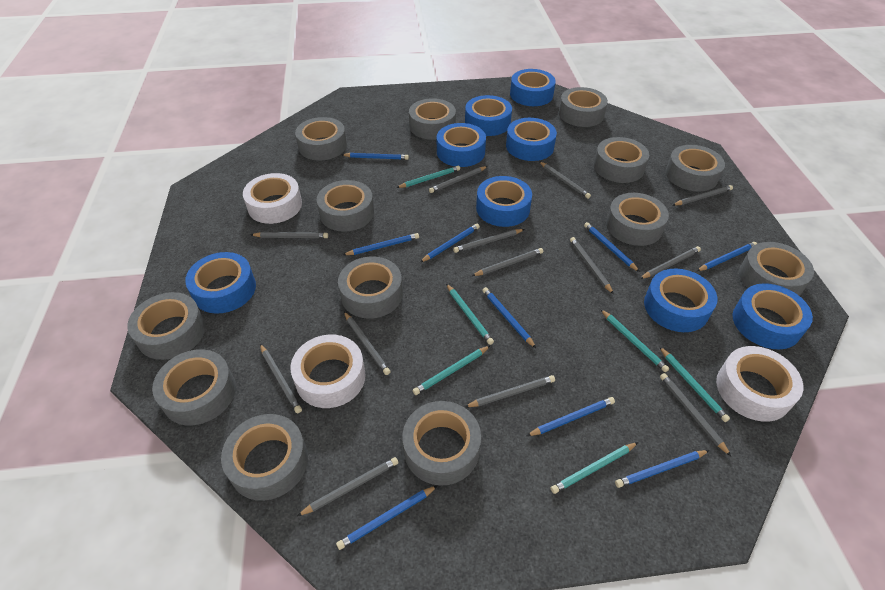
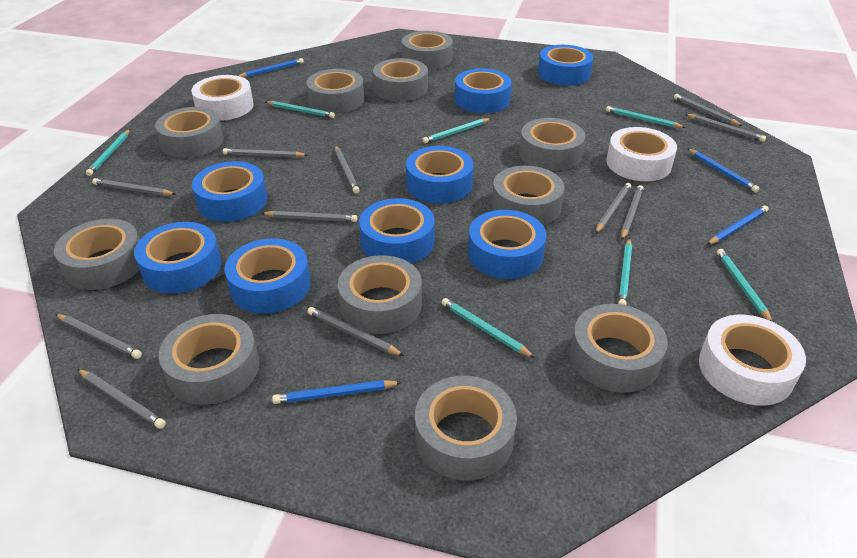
blue pencil: [336,485,438,550] [342,153,409,160] [343,233,419,255] [420,224,480,262] [482,287,536,348] [527,397,615,436] [584,222,640,272] [615,450,709,488] [697,242,757,271] = 9 -> [238,58,304,77] [272,380,402,404] [687,148,759,192] [707,205,768,245] = 4
grey pencil: [251,232,328,238] [260,344,302,413] [297,457,399,516] [344,312,391,375] [429,166,488,193] [453,229,525,253] [465,375,555,407] [472,248,543,276] [539,161,591,199] [570,237,614,294] [640,246,701,279] [660,373,731,456] [673,185,733,206] = 13 -> [55,314,142,359] [77,369,166,429] [92,178,176,196] [223,148,307,158] [261,211,357,222] [307,307,404,356] [335,146,360,194] [595,183,631,234] [621,185,644,240] [674,94,742,126] [685,114,766,142] = 11
grey tape: [127,292,206,360] [152,349,236,426] [221,414,308,501] [295,117,347,160] [317,180,374,232] [338,256,403,319] [402,401,481,486] [409,98,456,140] [559,87,608,127] [594,137,649,183] [606,193,669,246] [666,145,725,192] [739,242,814,296] = 13 -> [54,219,140,290] [155,107,224,158] [158,314,259,405] [306,69,364,114] [338,255,422,334] [373,58,428,101] [402,31,453,70] [415,376,517,480] [492,166,564,225] [519,118,586,171] [570,304,668,393] = 11
turquoise pencil: [396,166,460,188] [412,346,490,395] [446,284,494,345] [551,442,638,494] [600,309,669,372] [659,346,730,422] = 6 -> [86,129,130,176] [266,101,335,118] [422,118,491,143] [441,298,535,358] [606,106,686,128] [618,238,632,305] [717,249,772,321] = 7

